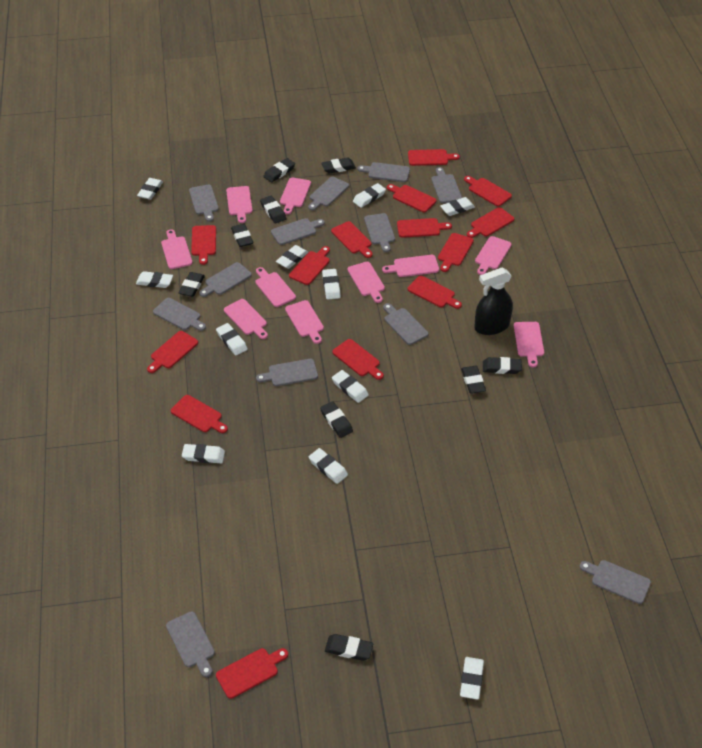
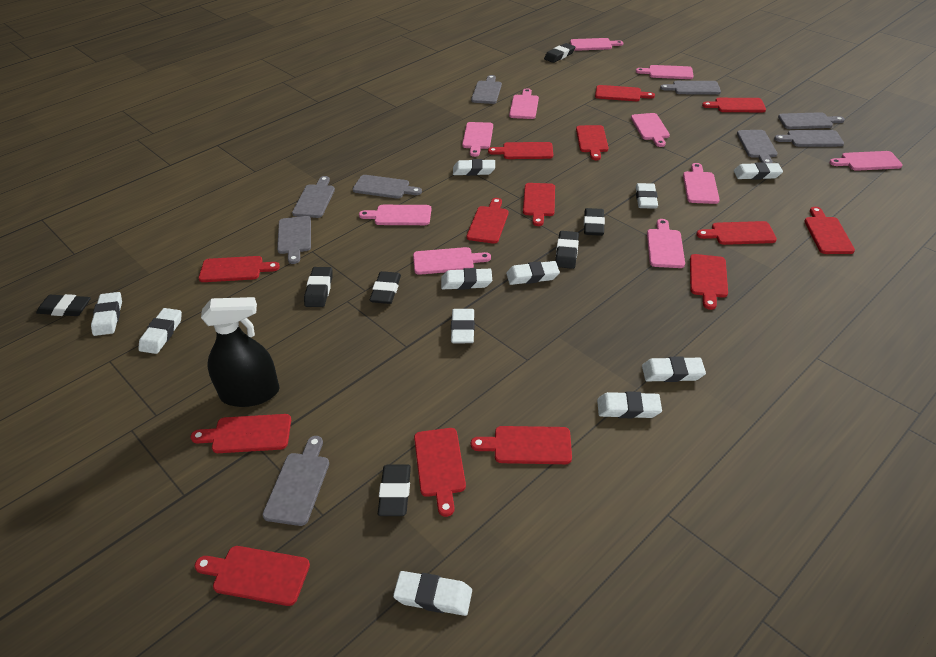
black eraser: [178,272,205,297] [231,224,253,247] [260,196,286,223] [263,158,295,182] [320,401,353,438] [321,157,356,174] [325,634,373,661] [461,366,486,394] [483,357,522,374] = 9 -> [36,294,91,316] [304,267,333,307] [370,271,401,304] [378,465,411,516] [544,43,575,63] [555,231,579,269] [584,208,605,236] = 7
grey cutting board: [153,298,206,331] [166,611,215,677] [189,185,219,222] [199,262,252,297] [256,359,318,386] [271,218,325,245] [308,177,349,210] [358,162,410,182] [364,213,395,252] [383,303,429,345] [431,167,462,203] [579,560,651,604] = 12 -> [262,436,329,526] [277,216,311,264] [292,176,335,218] [353,175,422,199] [471,75,502,104] [660,81,721,94] [737,130,777,163] [774,130,844,147] [778,112,845,129] = 9

